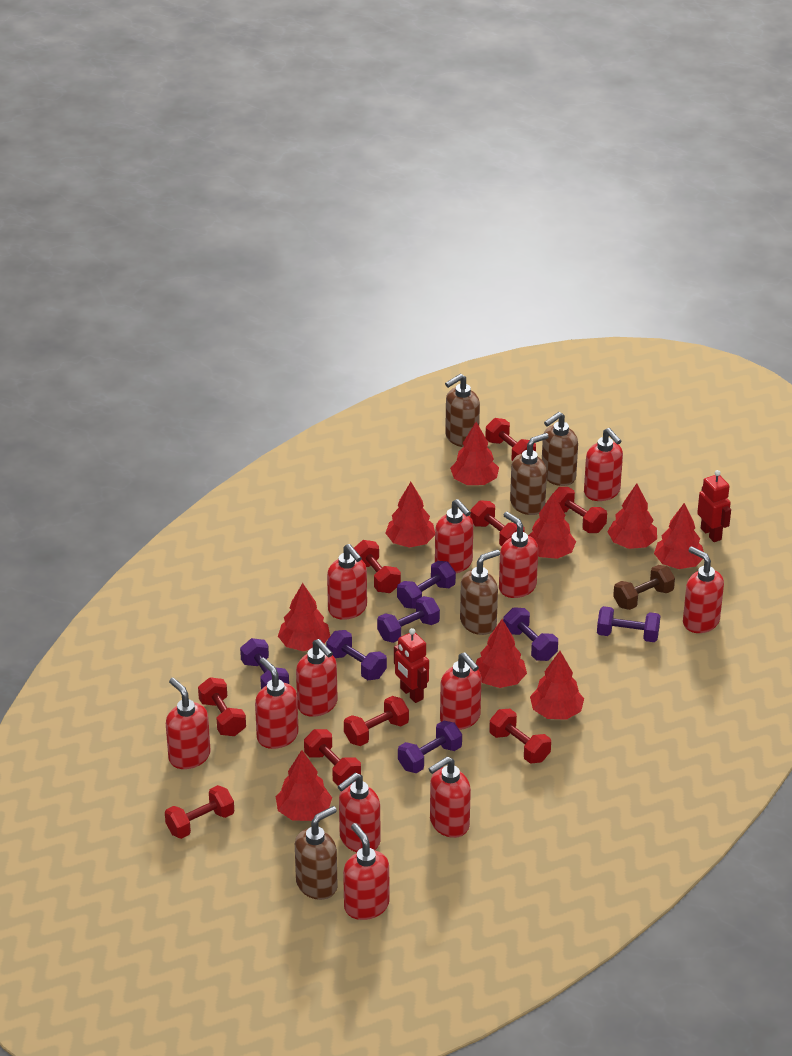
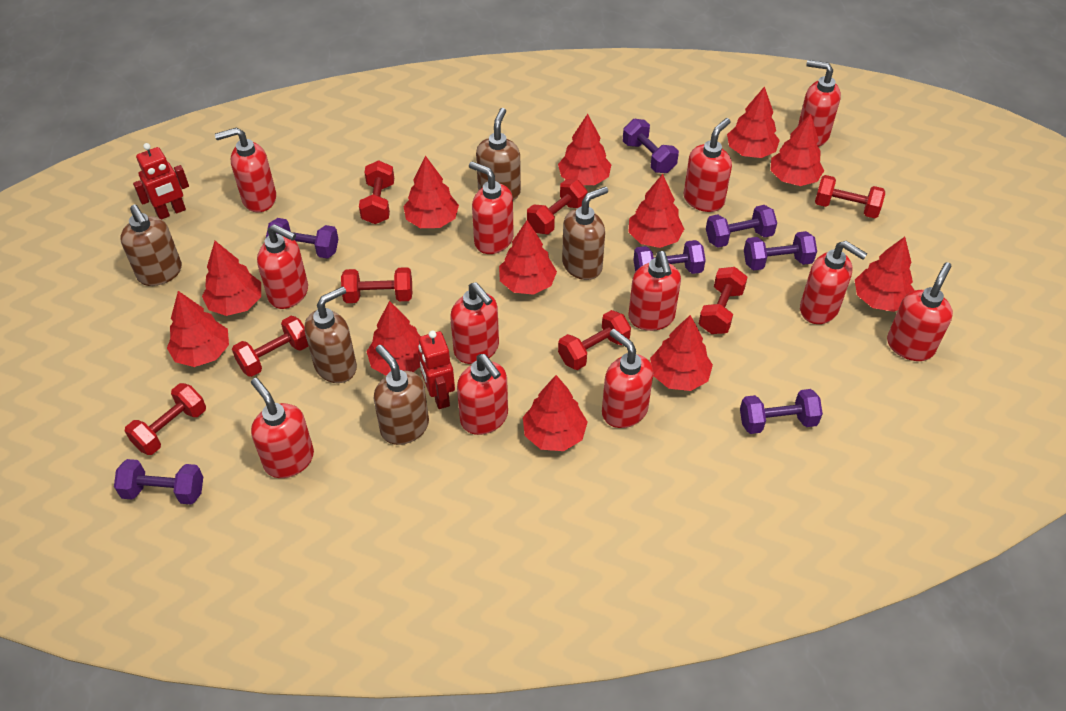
brown dumbbell: [613,565,675,610] = 1 -> none = 0
red dumbbell: [165,785,234,839] [198,677,246,736] [304,729,361,786] [344,696,409,746] [354,540,401,593] [470,500,525,546] [485,418,536,461] [489,709,551,764] [554,487,607,533] = 9 -> [125,383,206,455] [232,316,308,377] [341,267,412,303] [359,160,394,224] [527,179,587,234] [558,310,631,370] [699,267,747,334] [815,175,885,218] = 8
red tree: [276,750,332,821] [278,583,330,651] [385,482,435,548] [450,422,499,485] [476,619,527,688] [528,493,576,559] [530,651,584,720] [607,483,657,549] [654,503,704,569] = 9 -> [167,291,229,367] [202,241,261,316] [366,301,421,376] [404,156,459,228] [499,220,557,295] [523,375,587,451] [558,114,612,185] [629,174,684,248] [650,315,713,391] [727,86,780,158] [770,114,824,186] [855,237,915,312] = 12

